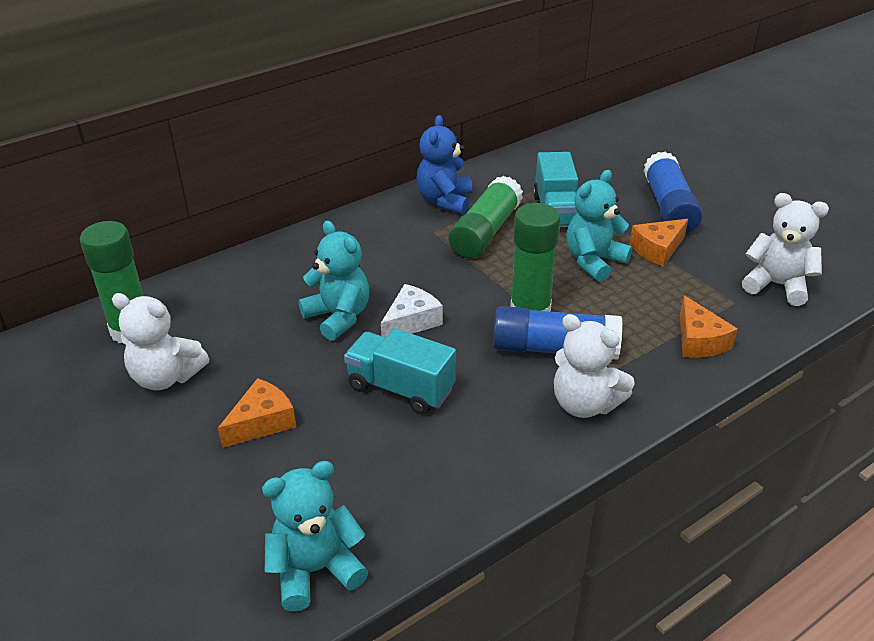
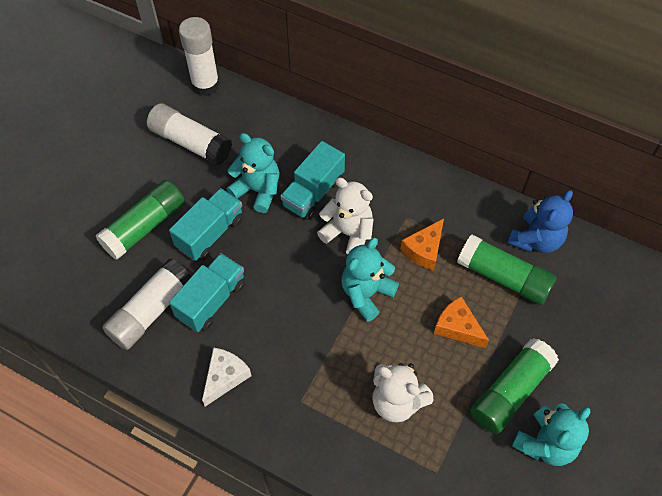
blue glue stick: [493,306,622,360] [643,152,702,233] = 2 -> none = 0
orange cheese: [218,378,296,448] [630,219,688,266] [680,295,737,358] = 3 -> [400,219,444,270] [434,296,489,348] = 2
turquoise truck: [344,328,456,414] [533,152,578,227] = 2 -> [169,188,243,261] [169,253,246,332] [281,141,345,220] = 3
white glue stick: none = 0 -> [102,259,192,350] [147,104,232,165] [179,17,220,96] = 3
white teddy bear: [112,293,209,390] [554,314,635,418] [742,193,829,306] = 3 -> [317,178,374,255] [372,363,433,422] = 2

